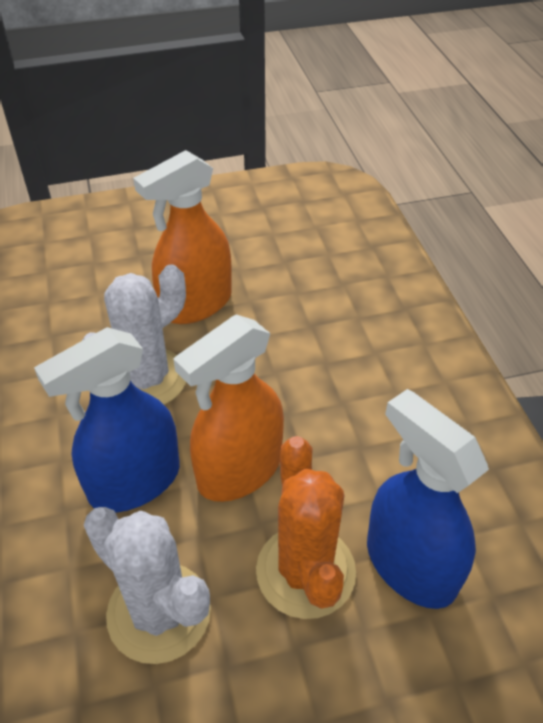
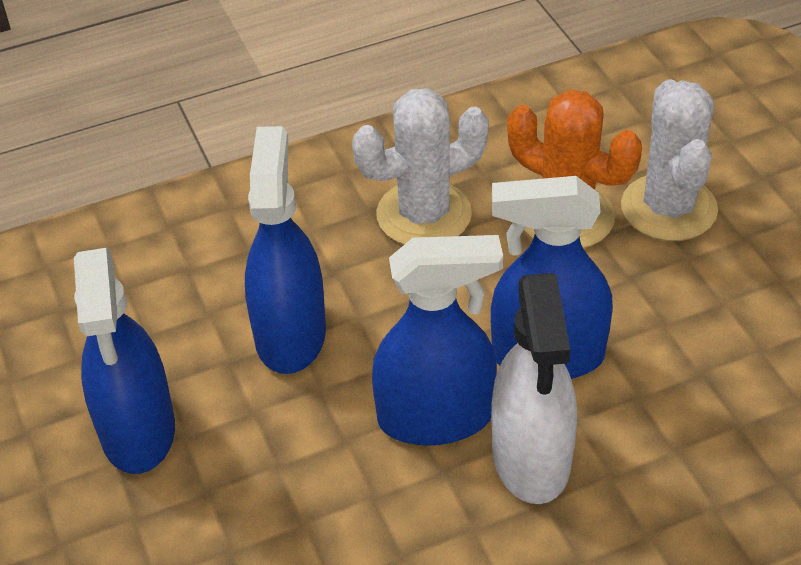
blue spray bottle: [34,327,180,512] [367,389,489,609] = 2 -> [74,247,175,474] [245,126,326,374] [372,235,503,446] [491,176,613,379] = 4
orange spray bottle: [133,150,232,324] [173,314,284,502] = 2 -> none = 0
white spray bottle: none = 0 -> [491,273,577,504] = 1

